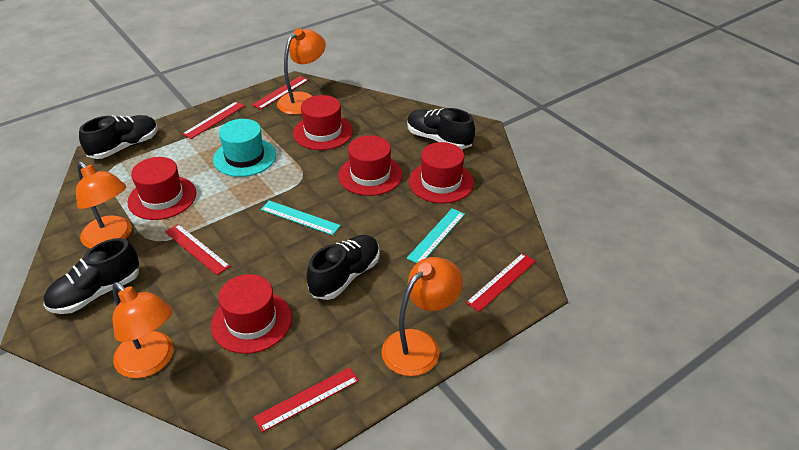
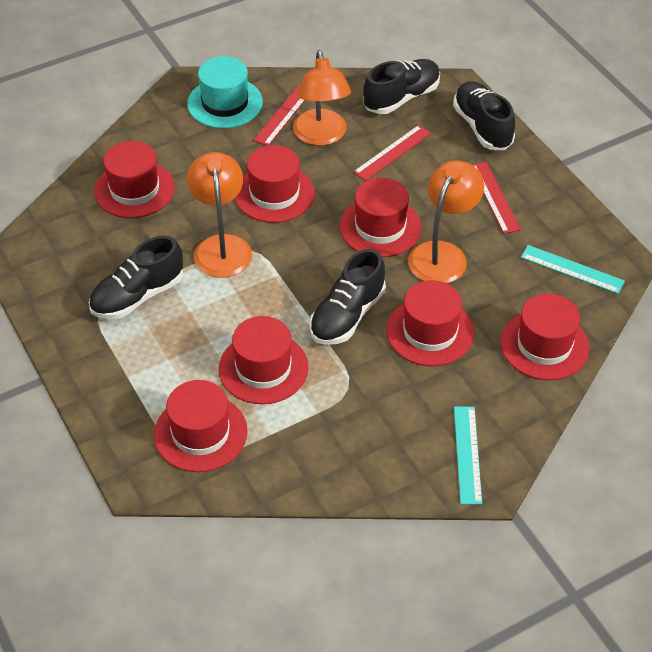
orange lamp: [76,162,132,249] [112,282,173,378] [277,28,326,115] [381,257,463,376] = 4 -> [187,152,252,278] [293,50,351,146] [408,160,484,283] = 3
red hat: [127,157,196,220] [211,274,292,354] [293,95,353,150] [338,135,403,196] [409,142,474,203] = 5 -> [94,141,175,218] [154,380,248,472] [219,316,309,404] [235,145,315,223] [339,178,422,257] [386,280,474,366] [500,293,589,380] = 7
red ruler: [165,224,230,275] [182,101,245,139] [252,76,309,110] [254,367,359,432] [466,253,536,312] = 5 -> [253,85,305,146] [353,125,431,181] [473,162,521,234] = 3

